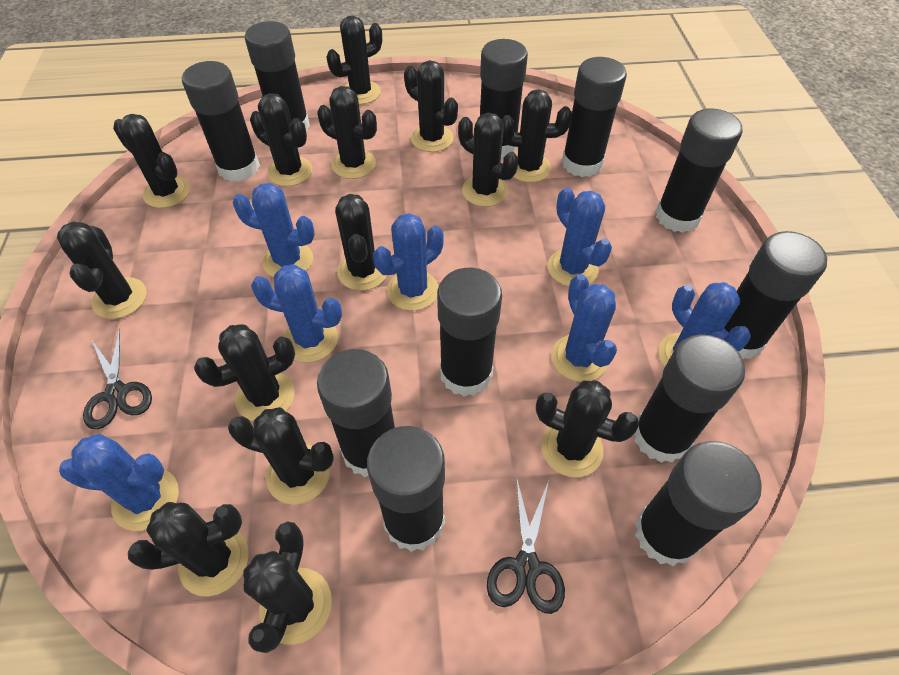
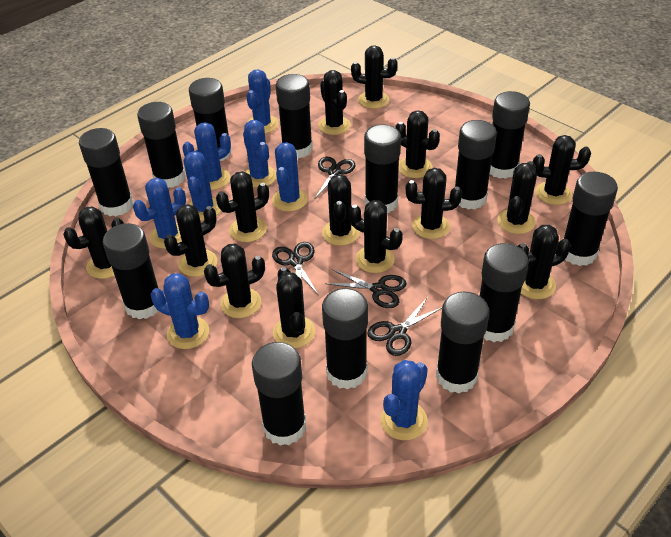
black glue stick: [182,61,260,182] [245,21,310,132] [317,349,395,477] [367,426,445,552] [437,268,502,397] [480,39,528,158] [562,57,627,177] [634,334,745,463] [635,441,762,566] [656,109,743,233] [724,231,827,359] = 11 -> [79,128,134,216] [103,223,159,319] [137,102,186,188] [189,78,232,161] [252,342,306,446] [276,74,313,159] [322,288,368,390] [364,125,401,213] [436,291,489,393] [455,120,497,210] [480,243,529,342] [490,91,530,179] [563,172,618,266] = 13
black scissors: [83,329,152,429] [487,477,565,614] = 2 -> [272,242,318,294] [315,157,356,198] [325,269,407,308] [367,297,442,356] = 4
blue cactus: [59,434,179,531] [233,183,315,277] [251,264,342,363] [373,213,444,311] [548,188,612,287] [551,274,617,382] [659,282,751,367] = 7 -> [133,178,186,249] [151,273,209,349] [182,122,231,190] [184,151,221,221] [243,120,277,188] [247,69,279,134] [272,142,308,212] [380,360,428,440] = 8

